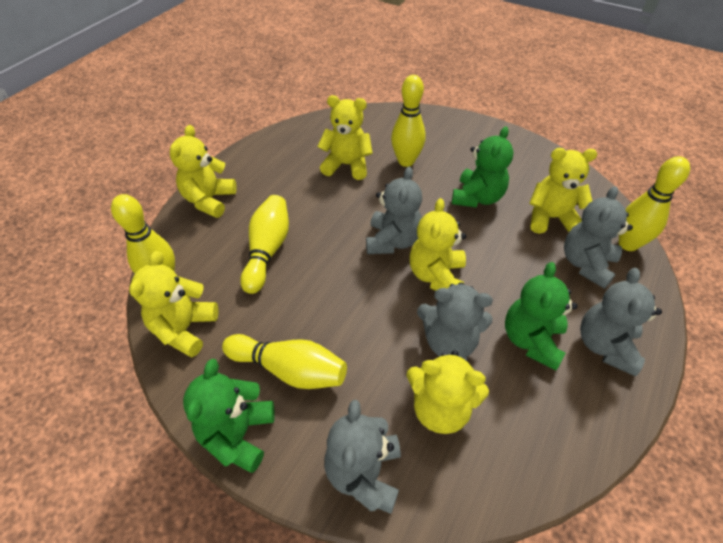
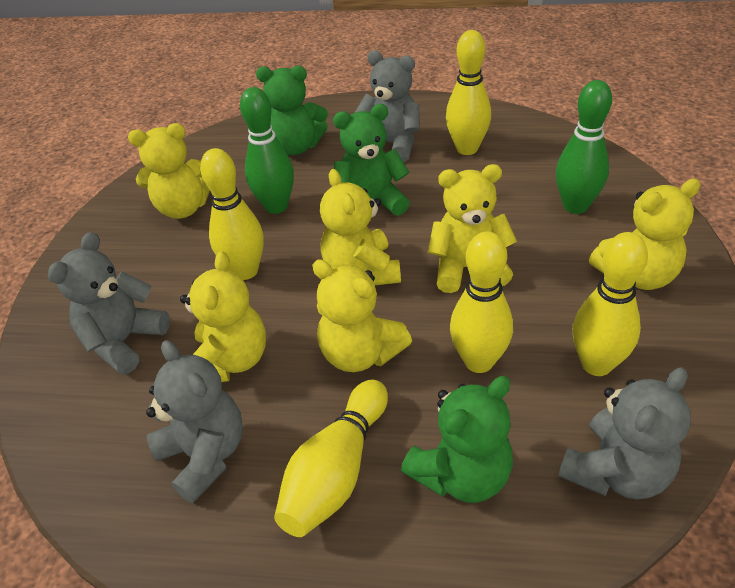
green bowling pin: none = 0 -> [240,87,294,214] [556,80,612,214] = 2
grey teddy bear: [324,400,401,514] [366,167,422,254] [417,282,493,358] [564,186,633,289] [580,268,662,376] = 5 -> [48,232,170,374] [146,340,243,503] [354,50,420,163] [558,367,691,500] = 4

